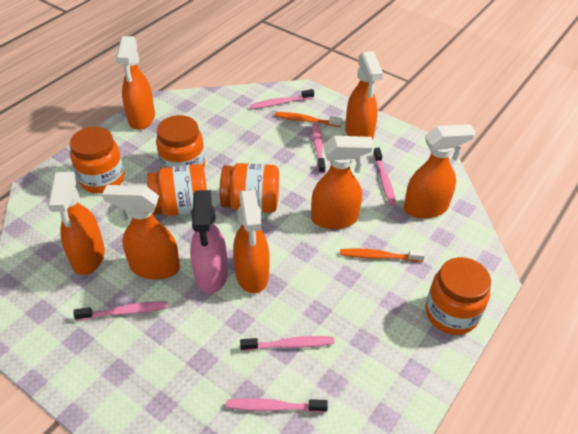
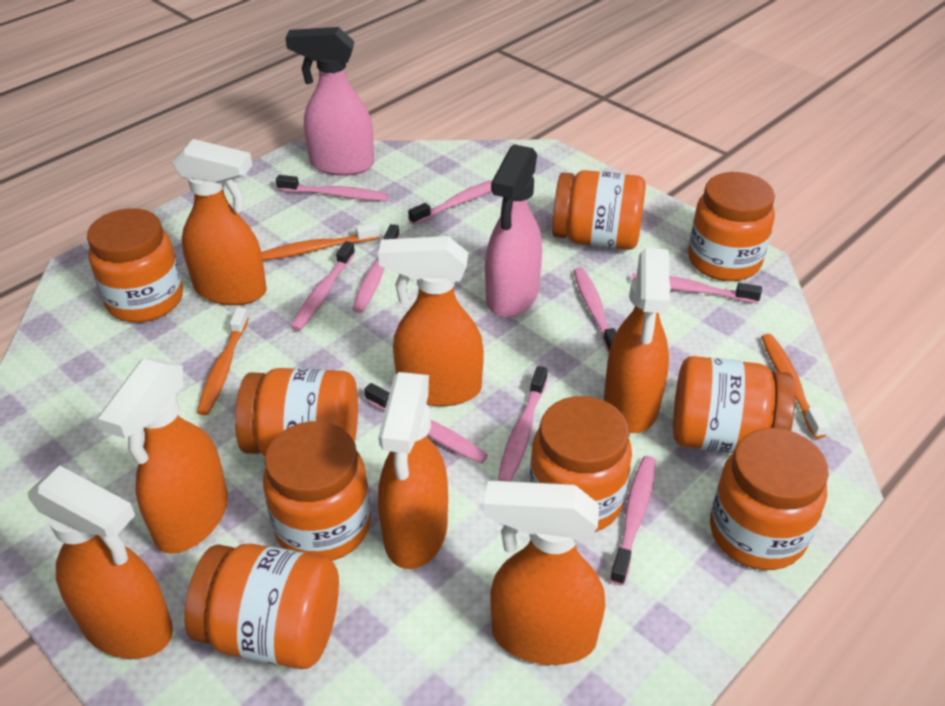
orange jar: [69,127,125,193] [147,164,207,216] [156,115,205,169] [220,163,279,213] [426,257,491,335] = 5 -> [87,208,183,322] [184,544,339,669] [235,368,358,456] [263,421,371,561] [529,396,632,532] [552,170,646,250] [673,356,795,453] [688,172,775,281] [710,428,829,570] = 9
orange toothbrush: [275,112,342,127] [340,248,425,262] = 2 -> [197,307,249,415] [261,223,380,261] [761,334,829,439] = 3
pink spray bottle: [190,190,228,294] = 1 -> [285,27,374,176] [485,144,542,318] = 2
pink toothbrush: [73,301,168,321] [226,398,328,413] [240,336,334,351] [250,89,314,109] [312,124,325,174] [373,148,396,206] = 6 -> [276,175,388,201] [291,241,355,331] [352,224,400,313] [364,383,488,464] [408,180,492,225] [498,366,548,481] [573,267,616,354] [610,456,656,586] [631,273,762,303] = 9

